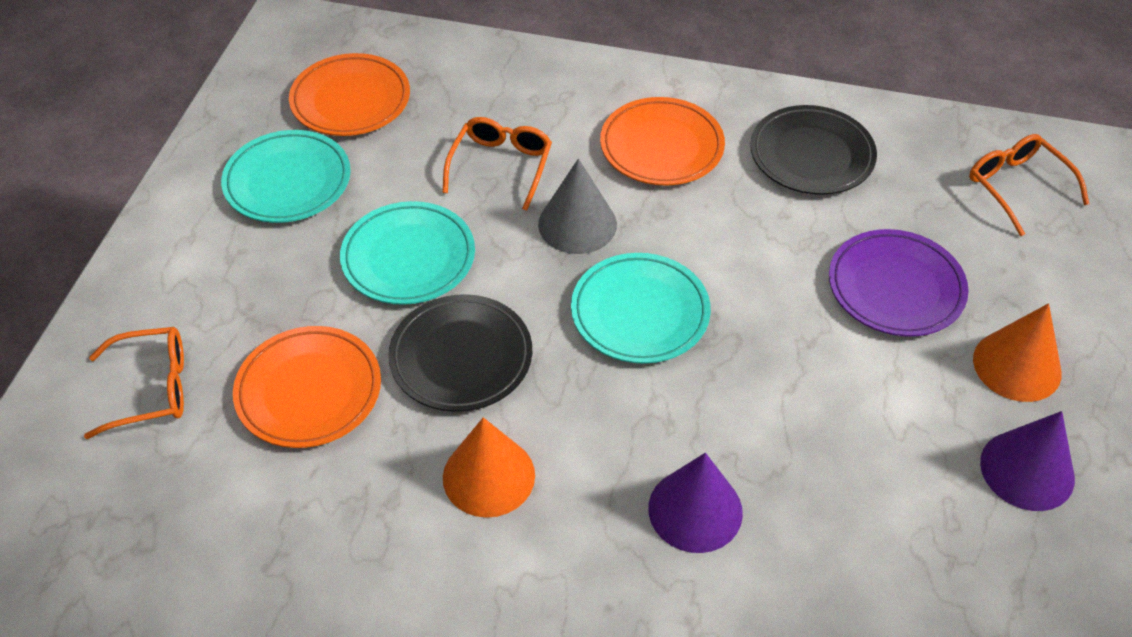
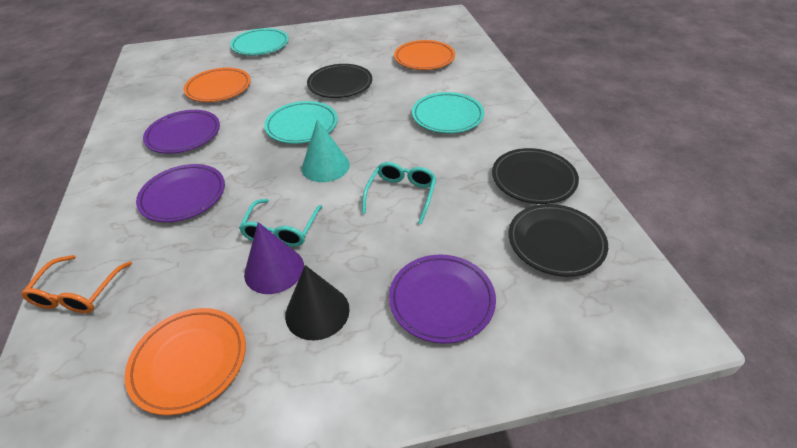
black cone: none = 0 -> [285,265,350,341] = 1
black plate: [388,294,532,412] [750,105,877,195] = 2 -> [307,64,372,98] [492,148,579,204] [508,204,608,277] = 3
grey cone: [538,159,617,254] = 1 -> none = 0
orange cone: [443,417,535,518] [973,303,1061,402] = 2 -> none = 0
orange glasses: [84,327,184,439] [442,117,552,211] [969,134,1089,236] = 3 -> [21,255,132,313] = 1
purple cone: [648,453,743,553] [980,411,1075,511] = 2 -> [244,222,304,294] = 1
purple plate: [829,229,969,337] = 1 -> [136,164,225,222] [143,110,220,154] [389,255,496,344] = 3
turquoise cone: none = 0 -> [302,119,350,182] = 1
turquoise glasses: none = 0 -> [239,199,323,247] [362,162,436,224] = 2

